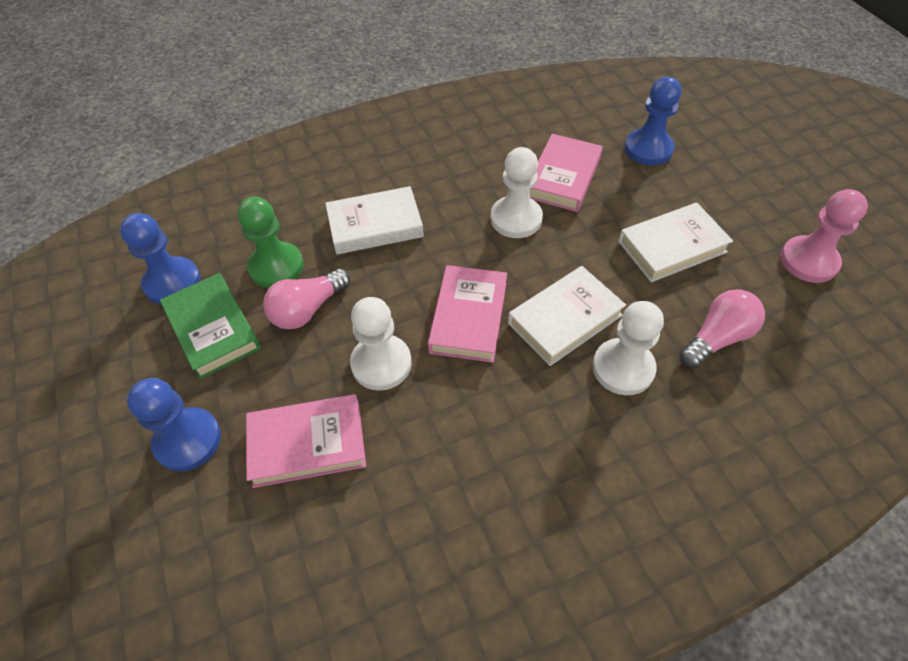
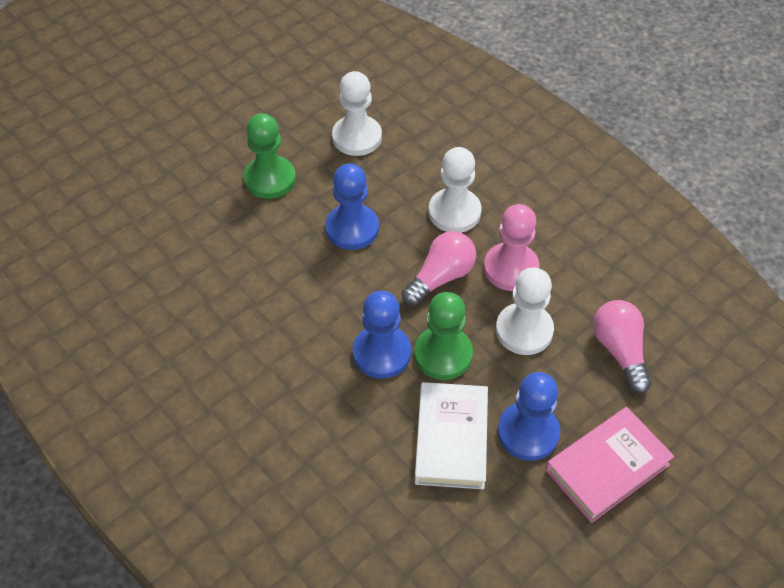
green book: [160,273,261,379] = 1 -> none = 0
green pawn: [238,197,304,288] = 1 -> [244,113,296,199] [414,292,473,380] = 2
pink book: [246,394,366,488] [428,265,507,363] [529,134,603,212] = 3 -> [546,407,675,523] = 1
white book: [325,186,424,254] [508,266,626,366] [618,202,733,282] = 3 -> [415,382,488,489] = 1

